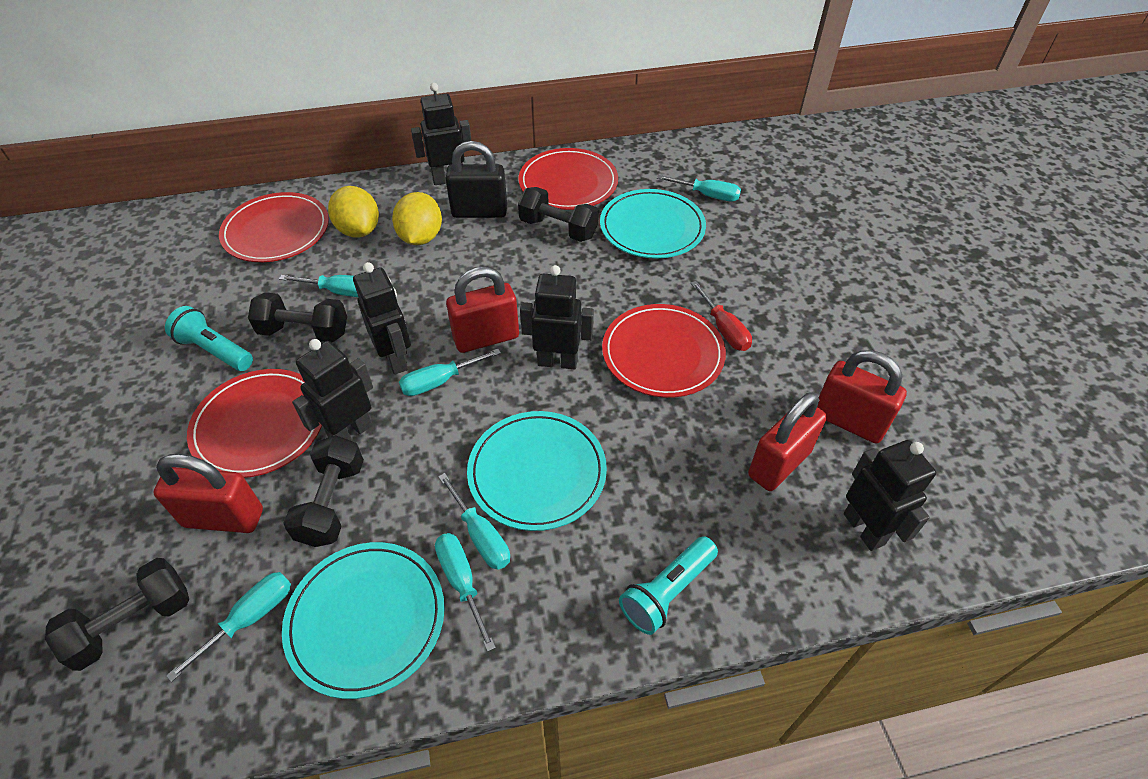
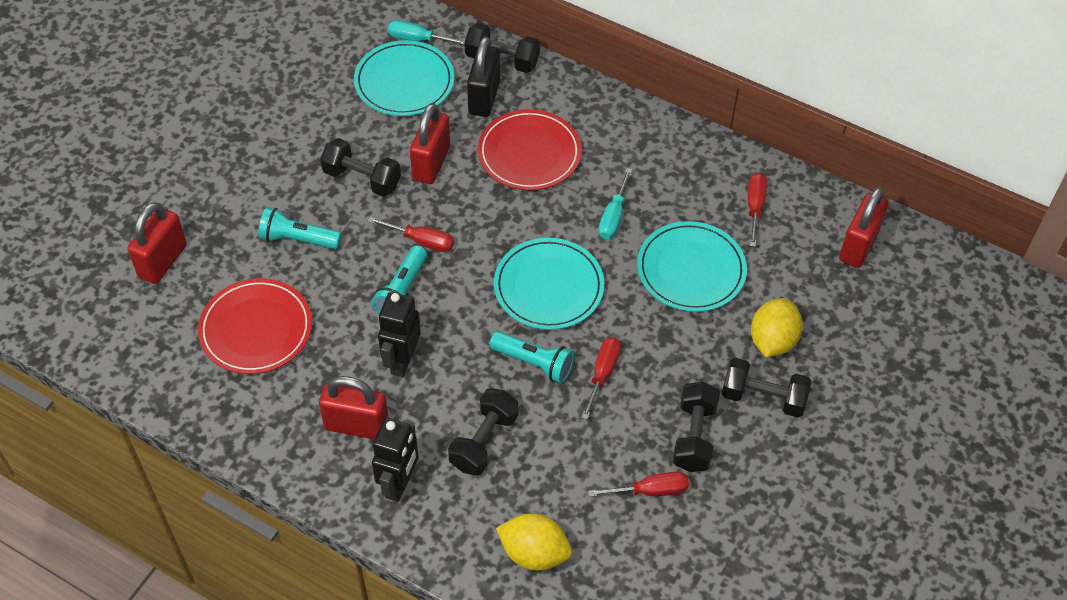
black dumbbell: [45,558,189,671] [248,292,347,342] [283,435,364,547] [518,187,599,242] = 4 -> [320,138,401,197] [448,388,519,476] [464,23,540,73] [673,382,720,472] [722,358,812,417] = 5
black robot: [292,339,373,441] [353,262,411,375] [411,83,471,185] [520,265,594,369] [844,440,936,551] = 5 -> [372,417,419,502] [378,292,421,377] = 2
red plate: [187,369,322,478] [219,192,329,262] [519,148,618,210] [602,304,726,398] = 4 -> [198,278,312,374] [478,109,582,191] = 2
red screwdriver: [691,281,752,351] = 1 -> [368,217,454,252] [581,337,621,420] [588,472,689,497] [748,173,767,247] = 4
turquoise flashlight: [165,306,253,371] [619,536,718,635] = 2 -> [258,207,342,249] [372,245,427,314] [490,331,574,383] = 3
turquoise screwdriver: [166,572,291,682] [279,275,358,297] [399,349,501,396] [435,533,496,652] [438,473,510,570] [657,175,741,202] = 6 -> [388,20,465,45] [598,168,632,239] = 2

